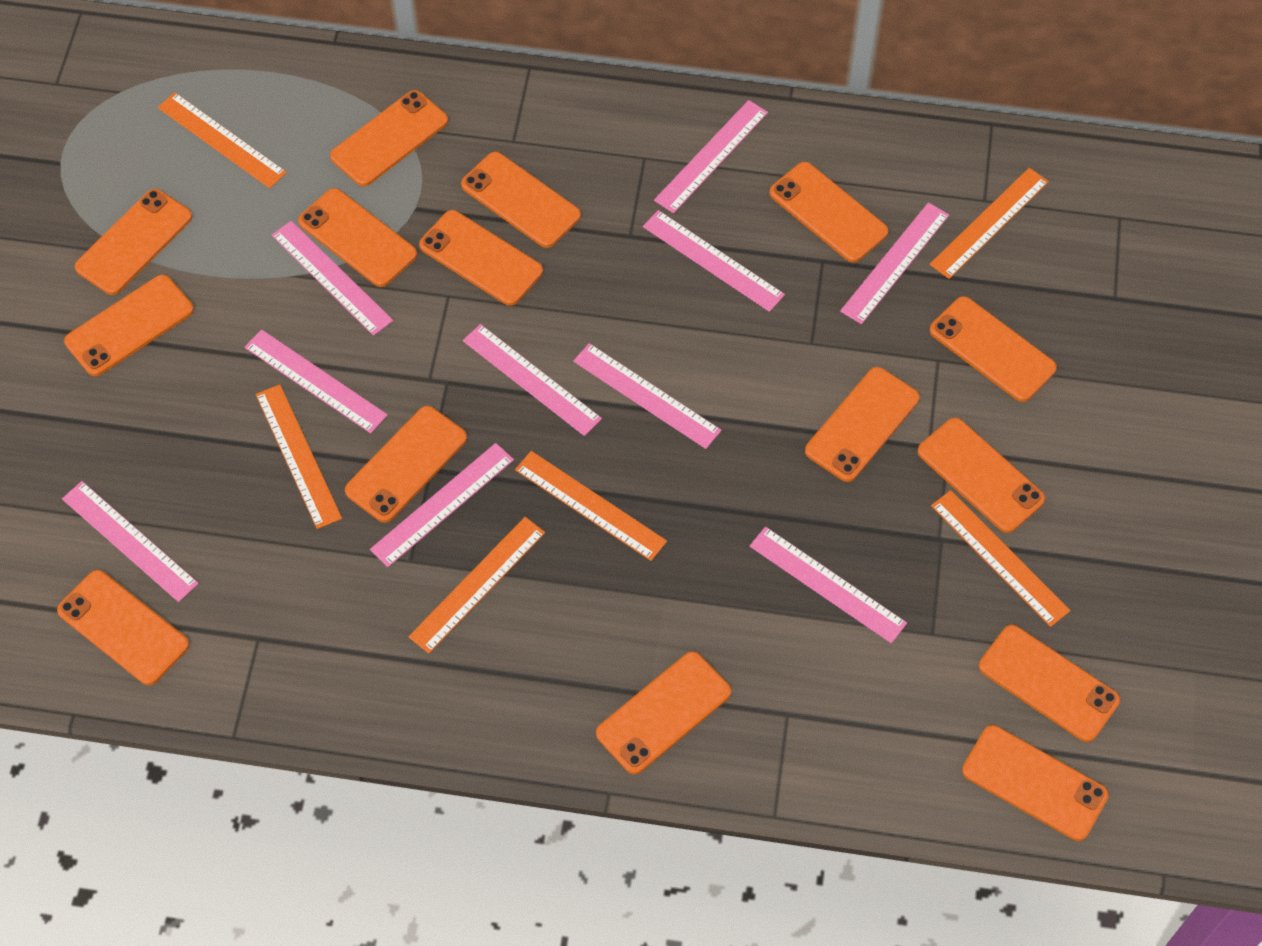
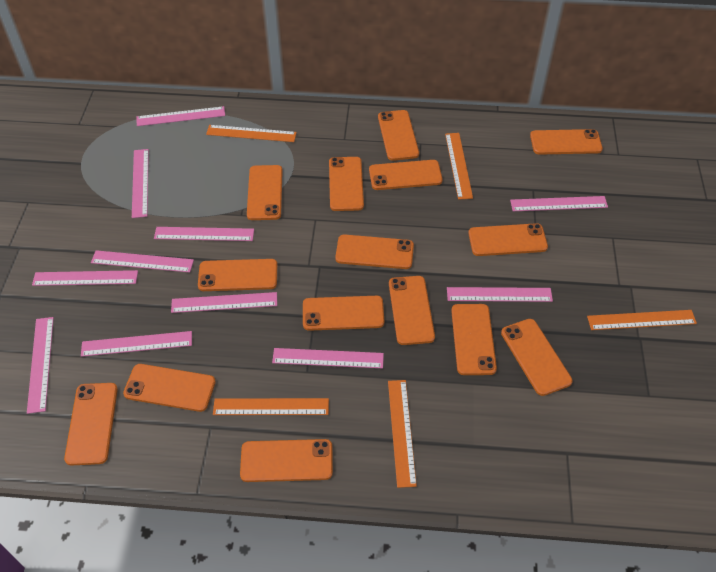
orange ruler: [158,92,287,188] [256,384,342,529] [409,517,545,654] [515,451,667,561] [930,168,1049,279] [931,490,1071,627] = 6 -> [206,125,297,142] [213,398,329,415] [388,380,417,488] [445,133,473,200] [587,310,697,330] = 5
pink ruler: [62,481,199,602] [245,329,388,433] [272,221,393,336] [370,443,514,567] [463,324,602,436] [573,343,722,449] [643,210,785,312] [654,100,768,213] [750,527,907,643] [840,202,949,324] = 10 -> [27,317,54,414] [32,270,138,286] [81,331,192,357] [91,250,194,273] [132,149,149,218] [137,106,225,126] [154,227,254,241] [171,292,277,313] [272,348,384,368] [447,287,553,302] [510,196,608,211] = 11

